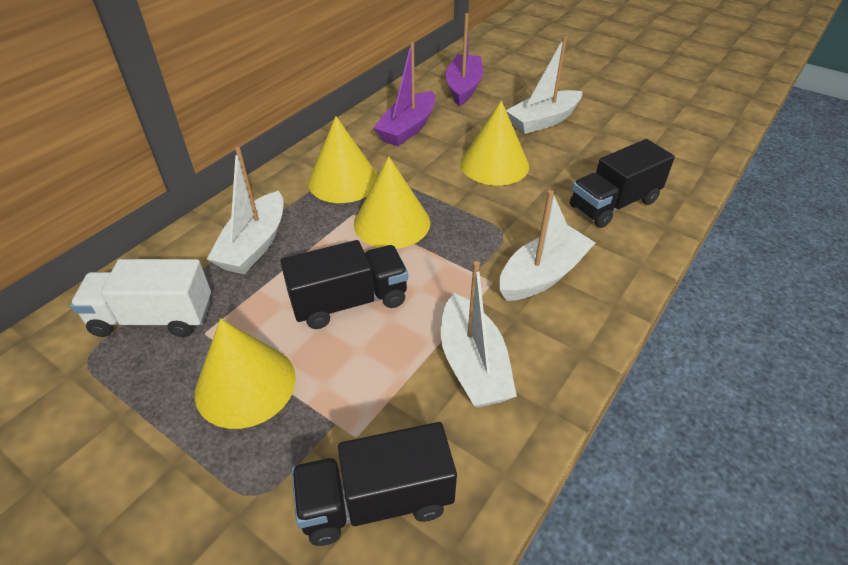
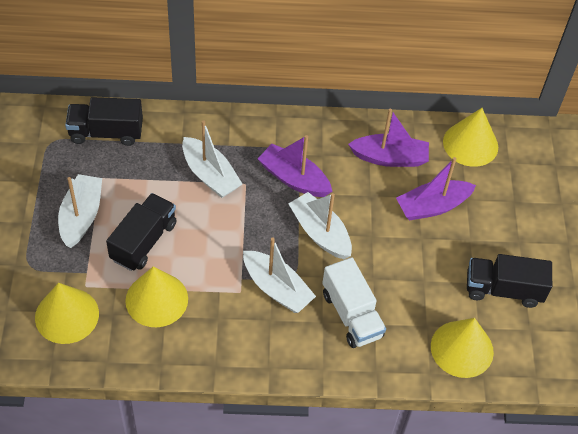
purple boat: [373,42,435,146] [445,13,483,106] = 2 -> [258,135,332,197] [348,109,429,167] [396,157,476,221] = 3

